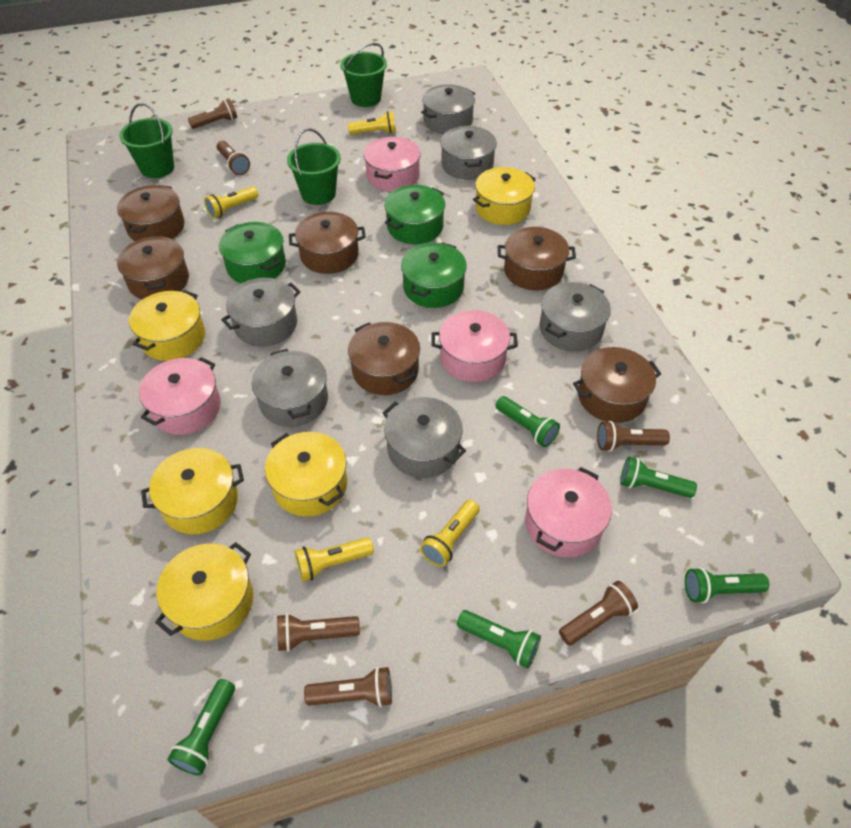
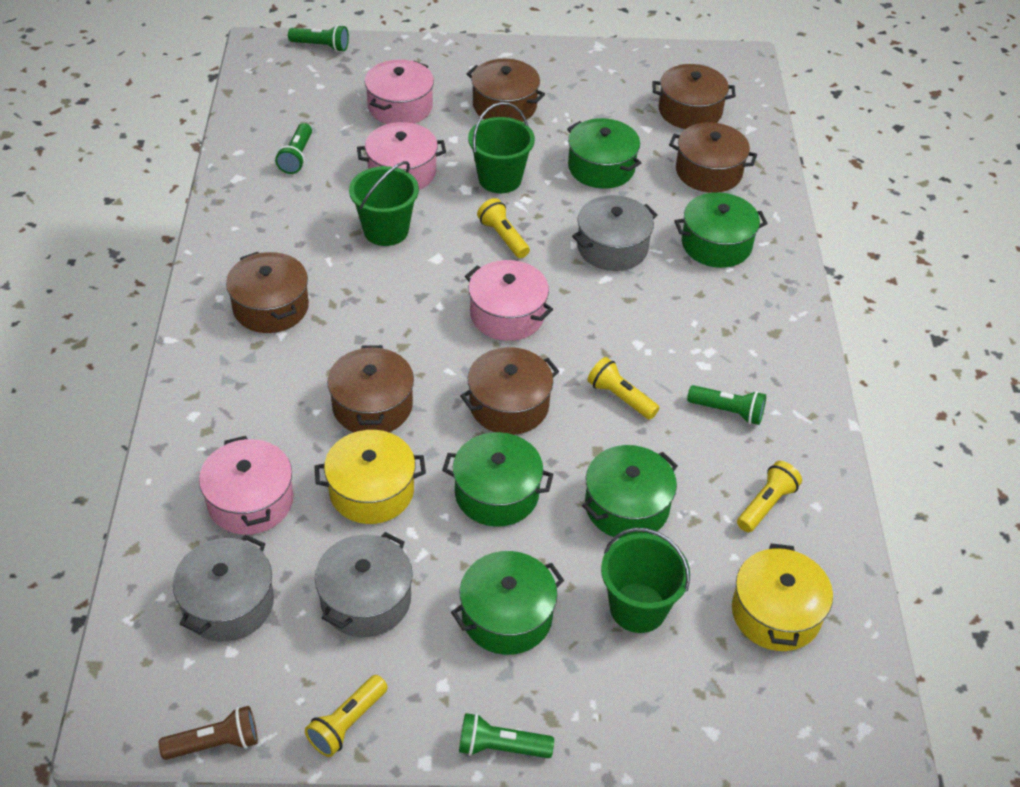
brown flashlight: [188,98,237,129] [217,141,250,175] [277,613,360,652] [304,667,392,707] [559,581,638,646] [597,421,670,452] = 6 -> [159,706,258,760] = 1
green flashlight: [167,679,235,776] [457,610,541,668] [495,396,560,447] [620,457,697,498] [685,567,769,603] = 5 -> [275,123,312,174] [288,25,349,52] [459,713,554,758] [687,385,766,425] = 4
green pot: [219,222,286,283] [384,185,445,244] [401,242,467,308] = 3 -> [442,432,554,527] [451,551,564,655] [567,118,641,189] [582,445,678,539] [675,192,768,268] = 5
grey pot: [221,278,300,346] [252,349,328,427] [383,397,466,478] [421,84,475,134] [441,126,497,180] [539,282,611,351] = 6 -> [173,535,274,642] [315,532,413,637] [572,195,657,271] = 3
yellow pot: [129,290,205,361] [141,448,244,534] [155,542,254,641] [265,432,347,517] [473,167,536,225] = 5 -> [315,430,426,524] [732,544,833,651] = 2

